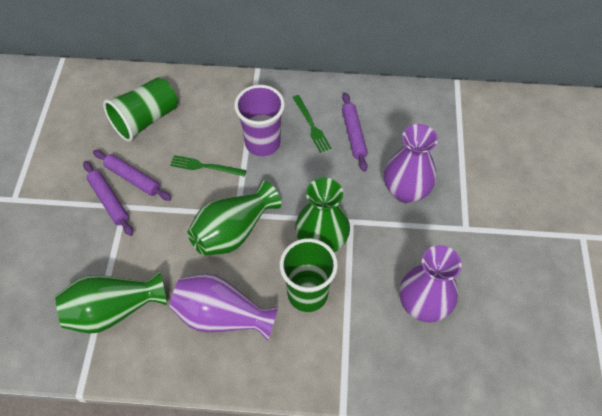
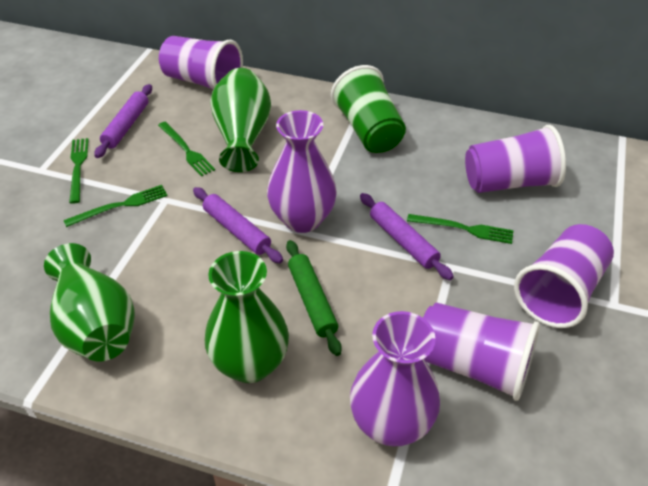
green cup: [103,77,178,142] [279,238,338,312] = 2 -> [331,65,406,153] = 1
green fork: [170,155,247,177] [292,95,331,153] = 2 -> [64,185,168,227] [69,138,89,204] [158,122,215,177] [407,214,513,244] = 4
green rolling pin: none = 0 -> [286,240,342,356] = 1
purple cup: [234,85,285,156] = 1 -> [159,36,243,90] [423,302,540,401] [465,125,566,193] [514,224,614,328] = 4
purple vase: [170,274,279,341] [384,124,438,203] [400,245,462,322] = 3 -> [267,110,337,233] [350,311,440,446] = 2

